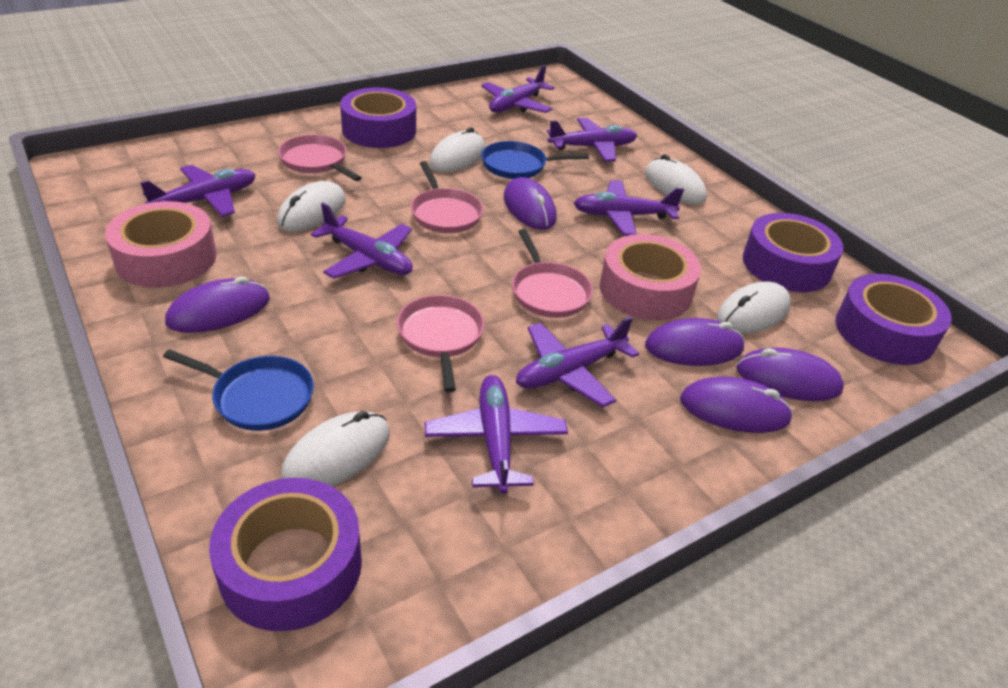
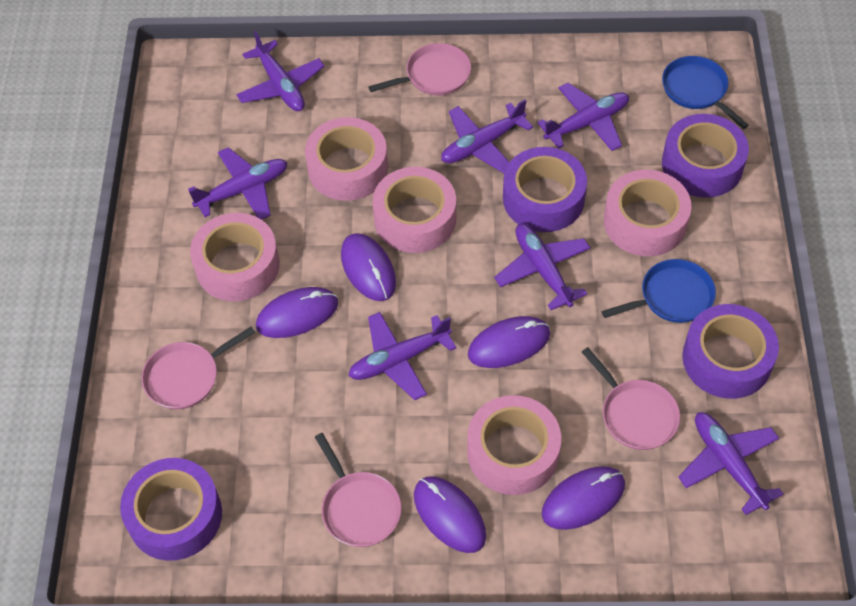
pink tape: [105,201,217,288] [600,234,701,320] = 2 -> [190,213,280,301] [305,117,388,201] [372,167,456,253] [467,395,561,495] [604,170,692,256] = 5
white mouse: [277,181,346,232] [281,411,390,486] [429,127,485,173] [645,154,707,205] [717,281,791,334] = 5 -> none = 0

